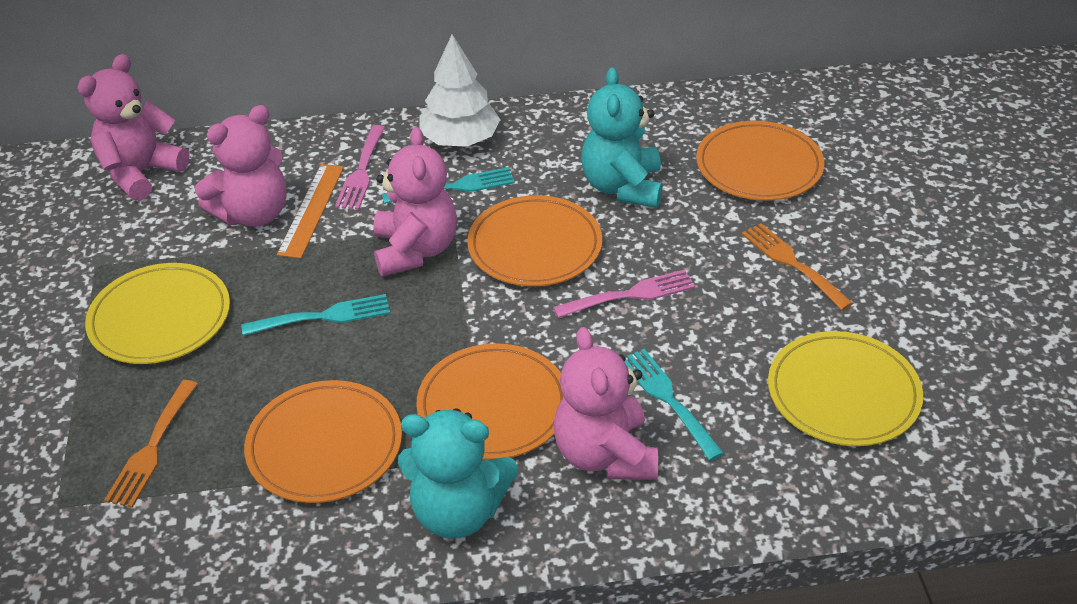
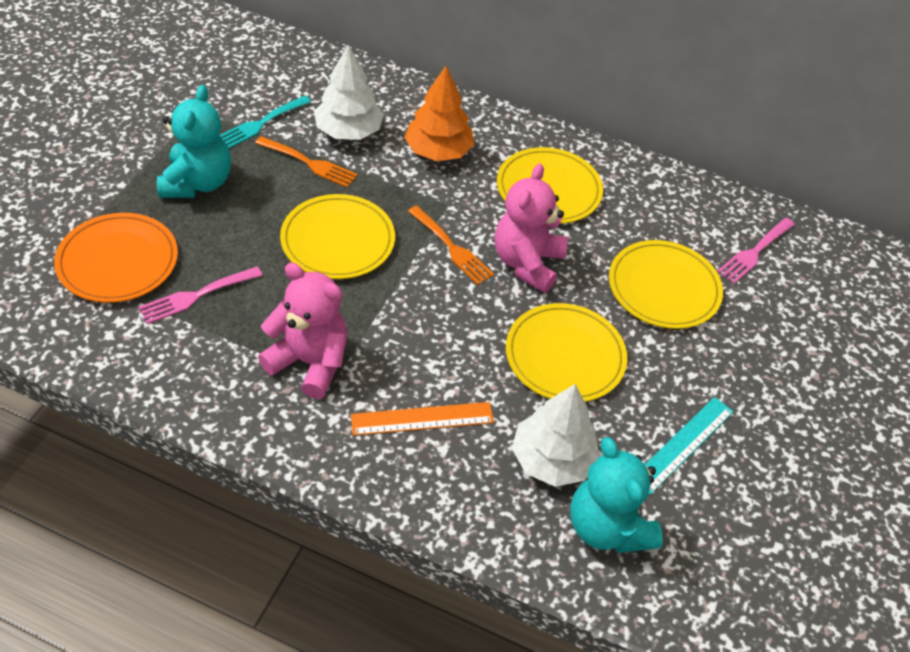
orange plate: [244,380,402,503] [417,343,564,460] [467,195,602,286] [696,121,825,201] = 4 -> [54,213,178,303] = 1
orange tree: none = 0 -> [404,66,474,161] = 1
pink teddy bear: [77,54,189,201] [195,105,286,227] [373,127,457,277] [553,327,658,479] = 4 -> [258,263,347,399] [495,163,568,293] = 2
turquoise fork: [241,294,390,336] [382,167,514,204] [625,349,724,461] = 3 -> [219,96,311,149] = 1
turquoise ruler: none = 0 -> [645,397,734,495] = 1
white tree: [420,34,501,147] = 1 -> [314,45,384,140] [512,384,600,487] = 2
yellow plate: [85,263,230,364] [768,331,923,446] = 2 -> [280,194,395,279] [497,147,603,224] [506,303,627,402] [609,240,723,329] = 4

